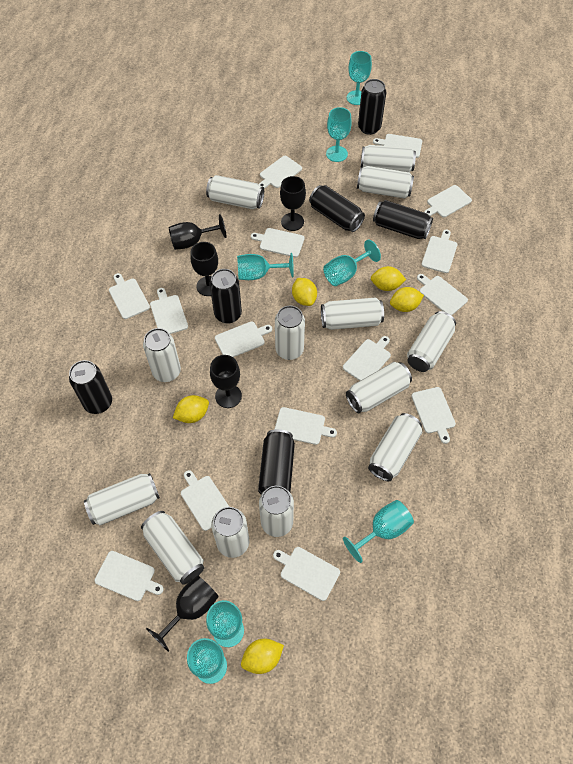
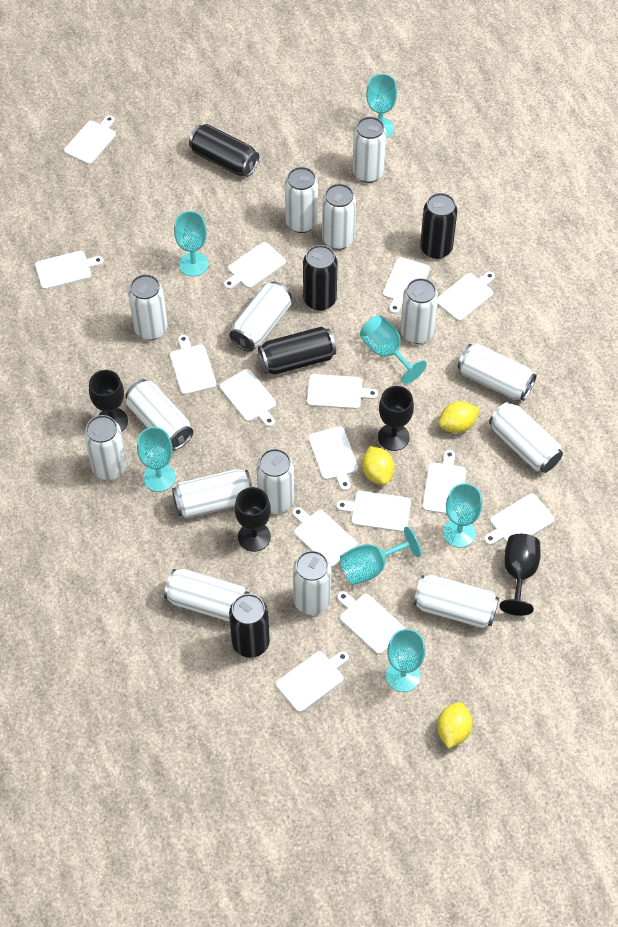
black can: [69,360,112,414] [210,269,242,324] [258,429,295,494] [309,185,365,232] [358,79,386,135] [373,200,433,239] = 6 -> [189,124,259,177] [229,594,270,658] [258,327,336,375] [303,245,338,311] [420,193,457,259] = 5
black goblet: [146,575,219,652] [169,214,226,250] [190,242,218,296] [210,355,242,408] [280,176,306,231] = 5 -> [89,370,128,432] [235,487,271,552] [378,386,414,451] [499,534,541,616] = 4
white can: [84,473,160,526] [141,511,204,585] [143,328,181,382] [206,175,264,209] [211,507,249,558] [259,486,294,537] [275,306,305,360] [321,298,384,330] [346,362,412,413] [357,166,414,199] [361,145,416,172] [368,413,422,481] [407,311,456,372] = 13 -> [84,415,127,480] [125,379,193,450] [128,274,168,340] [164,569,250,622] [172,469,253,518] [229,281,292,352] [256,449,294,513] [285,167,318,233] [293,550,331,615] [322,184,356,250] [352,116,386,183] [400,278,438,344] [413,575,499,628] [457,343,536,401] [489,402,563,473] = 15
yellow lemon: [173,395,209,423] [241,639,284,674] [292,278,317,306] [371,266,406,291] [390,287,424,312] = 5 -> [362,446,394,485] [437,702,472,749] [438,401,479,433] = 3

